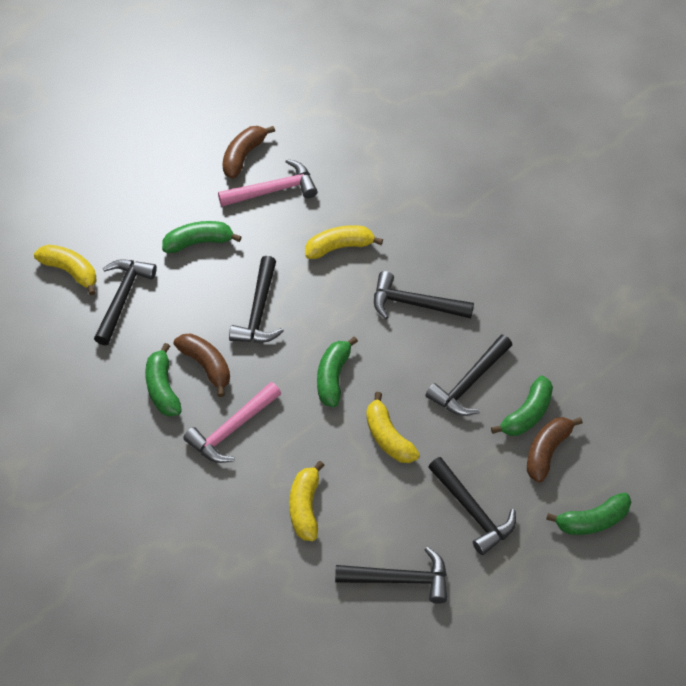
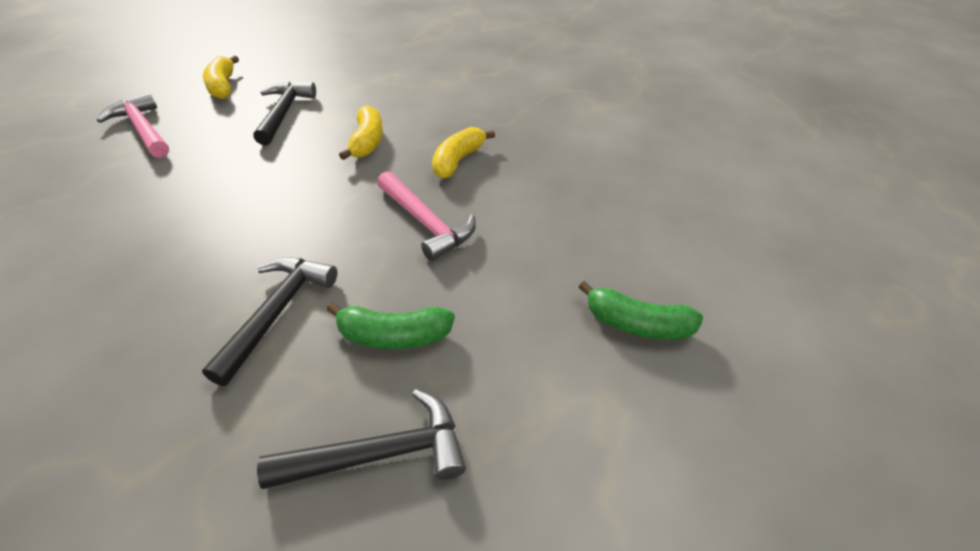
black hammer: [94,259,157,345] [229,256,284,343] [335,547,447,604] [374,271,474,319] [426,334,512,416] [428,457,516,555] = 6 -> [202,257,337,386] [253,82,316,145] [257,389,466,489] = 3
brown banana: [174,333,230,397] [222,126,275,179] [527,417,583,483] = 3 -> none = 0
green banana: [145,343,182,417] [162,221,242,253] [317,336,358,407] [491,376,553,436] [546,493,631,535] = 5 -> [326,302,455,349] [579,281,703,340] = 2
yellow banana: [34,245,97,295] [289,461,325,541] [305,225,383,259] [366,392,420,463] = 4 -> [203,56,239,99] [339,105,383,160] [432,127,495,179] = 3

